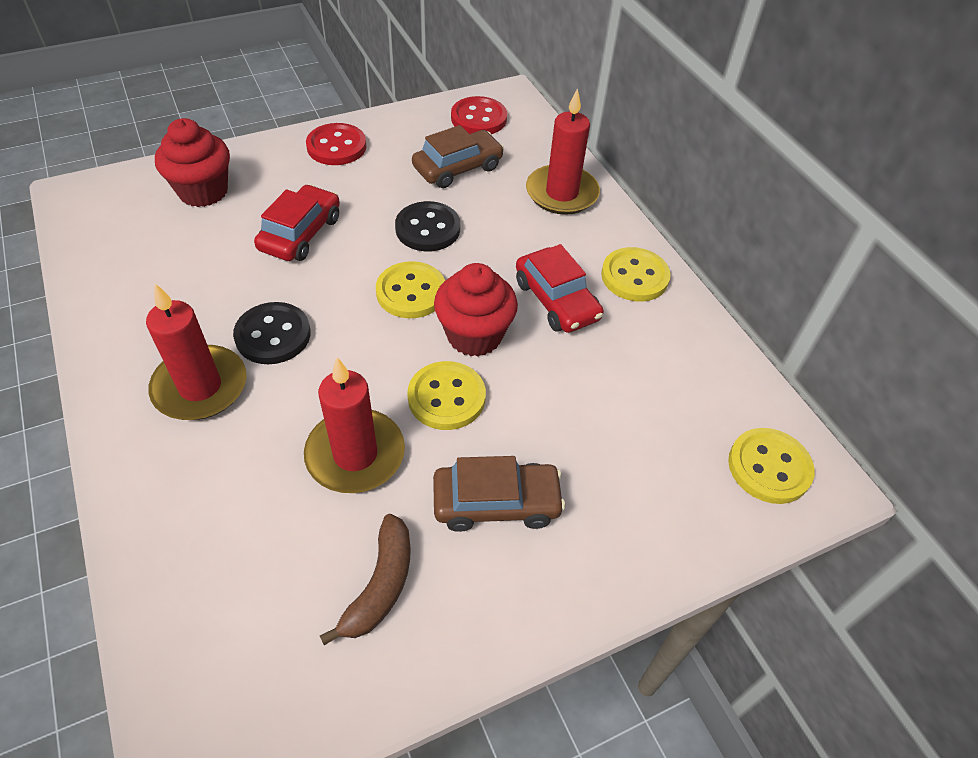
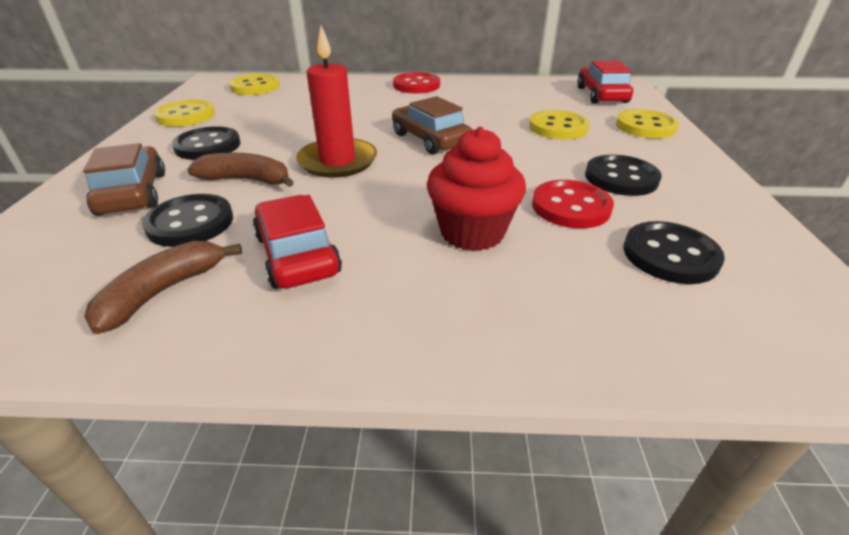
black button: [233,302,311,364] [395,201,460,251] = 2 -> [142,194,233,247] [172,126,241,160] [585,155,662,196] [623,221,725,284] = 4
brown banana: [320,514,411,645] = 1 -> [84,241,242,334] [187,153,294,187] = 2
red candle: [146,283,247,420] [304,357,405,493] [526,88,600,215] = 3 -> [296,25,377,178] = 1
red cupcake: [155,118,230,207] [434,263,518,357] = 2 -> [427,127,526,251] = 1

